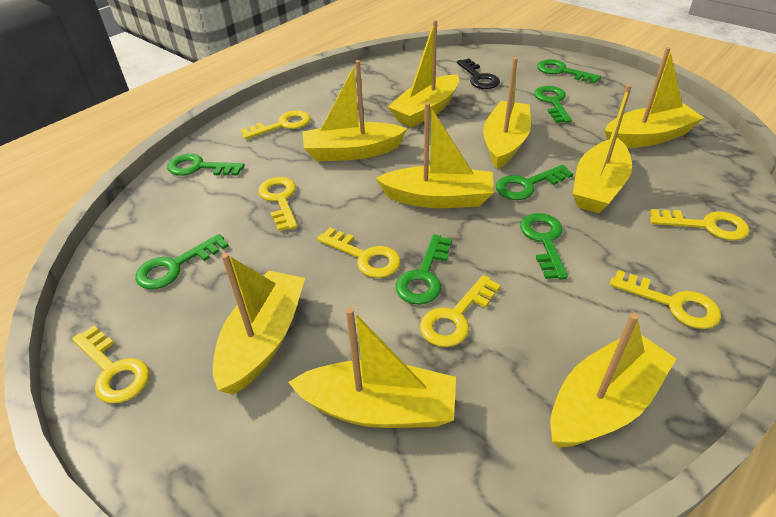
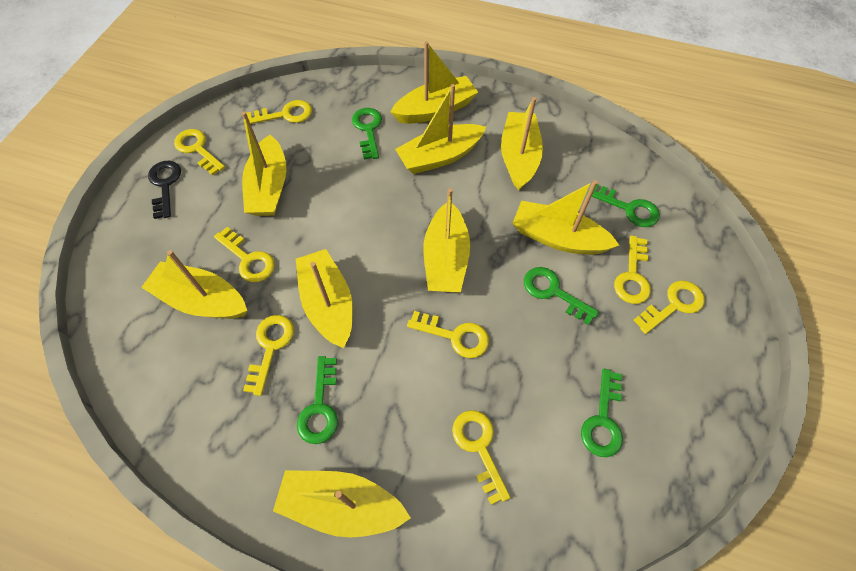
green key: [135,234,229,289] [167,154,245,176] [396,234,452,304] [496,165,573,200] [520,213,568,279] [534,86,572,123] [537,59,601,84] = 7 -> [297,356,338,444] [352,108,382,159] [524,267,599,325] [581,369,623,457] [587,184,660,227] = 5
yellow key: [72,326,149,403] [240,110,311,139] [258,177,298,231] [317,227,400,278] [420,275,501,347] [609,270,721,329] [650,209,749,241] = 7 -> [174,129,225,175] [214,227,275,282] [243,315,294,396] [246,100,312,124] [407,311,489,358] [452,410,510,505] [614,235,651,304] [634,281,705,334] = 8

